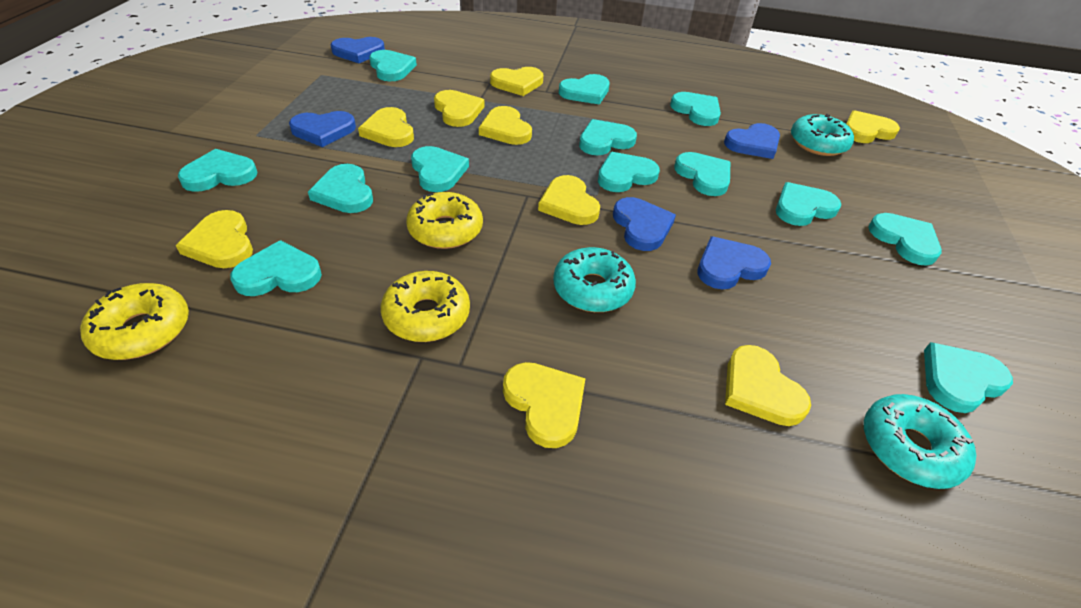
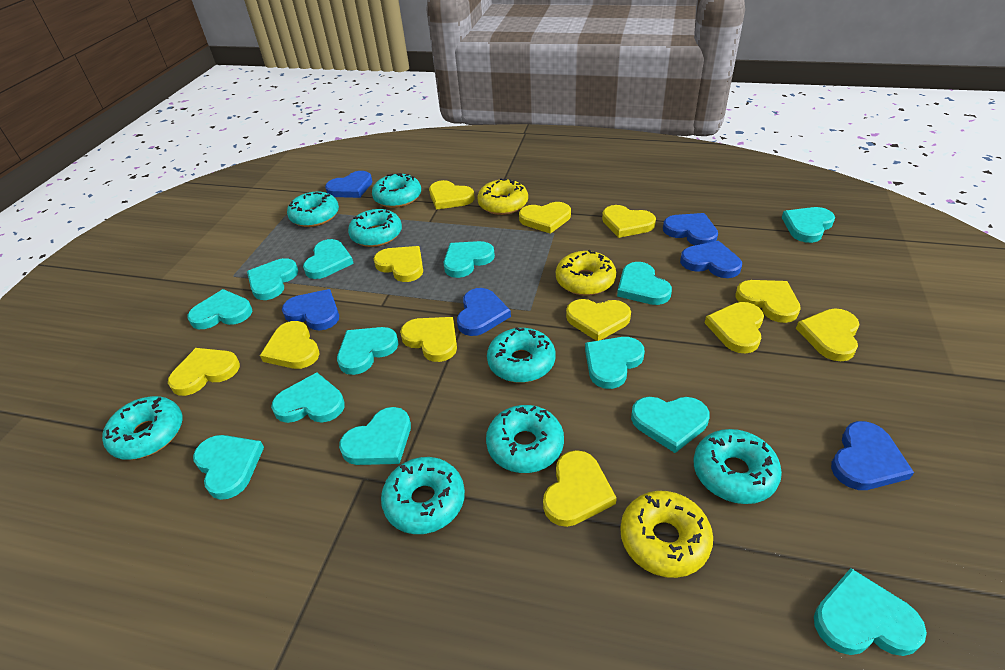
blue heart: [289,111,356,147] [331,37,385,63] [613,197,676,251] [698,236,771,289] [724,123,780,159] = 5 -> [282,289,339,330] [325,171,372,198] [457,288,511,336] [663,213,718,245] [680,241,742,278] [831,421,914,490] = 6
turquoise donut: [553,247,636,312] [791,114,854,156] [864,394,976,489] = 3 -> [102,396,182,460] [287,191,339,227] [348,209,402,247] [372,173,421,208] [381,457,465,534] [486,405,564,473] [487,327,555,383] [693,429,782,504] = 8
yellow heart: [176,210,253,268] [358,107,414,147] [434,90,484,127] [479,106,532,145] [490,67,543,96] [503,362,586,448] [538,175,600,225] [725,345,811,426] [846,110,900,143] = 9 -> [168,348,240,396] [260,321,320,369] [374,246,423,282] [400,317,457,362] [429,180,475,210] [519,202,571,234] [543,450,617,527] [566,299,631,341] [602,205,656,238] [705,302,764,354] [736,280,801,323] [796,309,860,361] = 12

